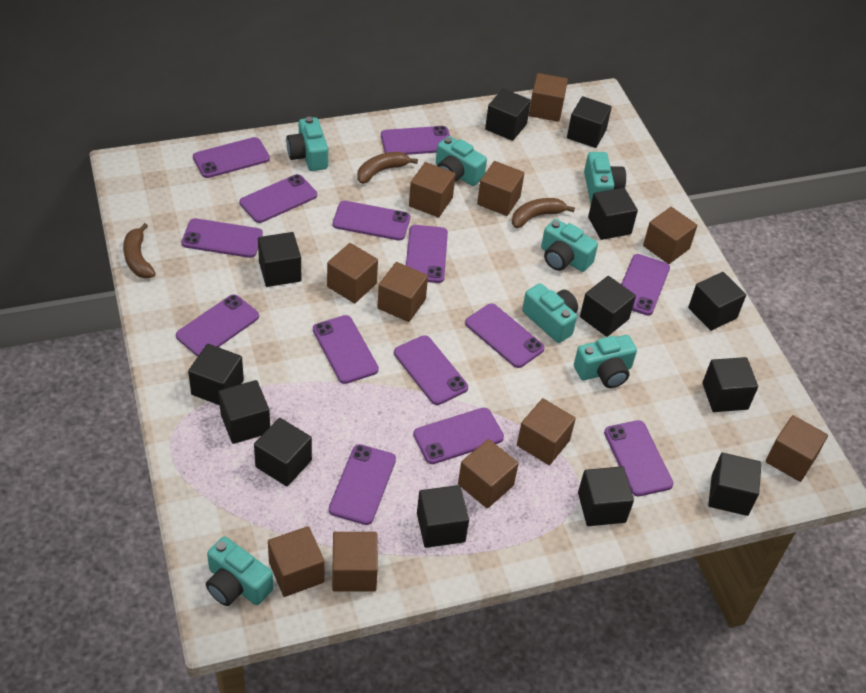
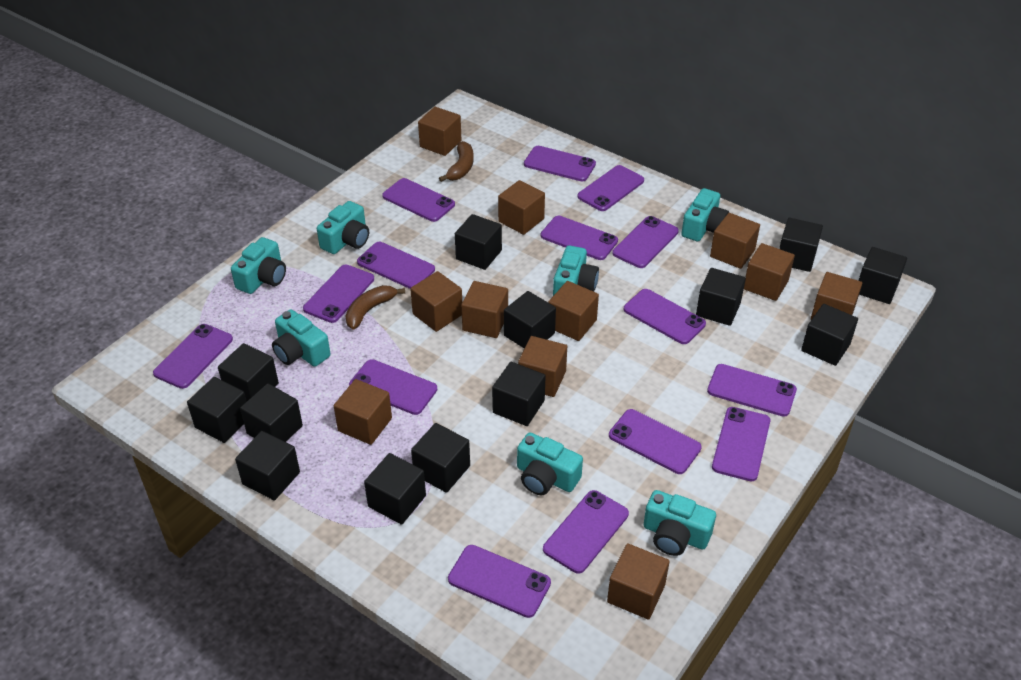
brown banana: [123,223,156,278] [357,152,418,184] [512,198,575,228] = 3 -> [345,285,405,330] [439,141,474,182] = 2
purple phone: [176,295,259,356] [182,218,263,258] [193,137,270,178] [239,174,317,223] [313,315,379,384] [329,444,396,525] [333,201,410,240] [381,126,450,155] [394,335,468,405] [406,225,448,283] [413,408,504,464] [465,303,545,368] [604,420,673,496] [621,254,670,315] = 14 -> [153,324,233,389] [303,265,374,323] [349,359,437,415] [357,242,435,289] [382,178,455,222] [448,545,551,618] [524,146,596,181] [541,216,618,260] [543,490,629,574] [577,165,644,211] [609,409,702,474] [612,216,679,268] [624,289,706,344] [707,364,797,417] [712,407,770,481] = 15

